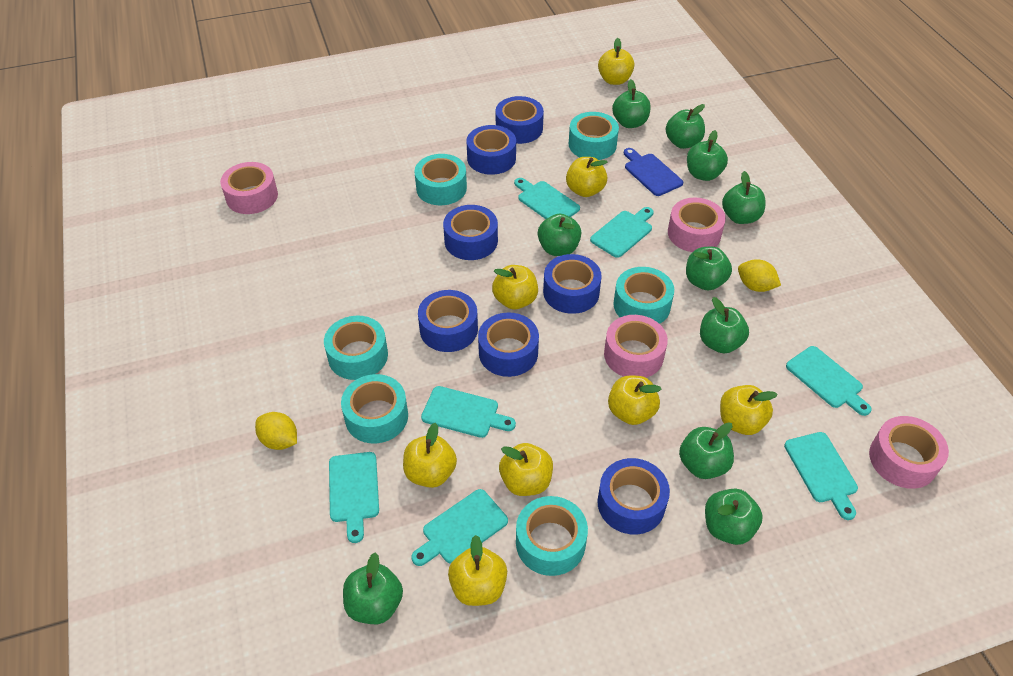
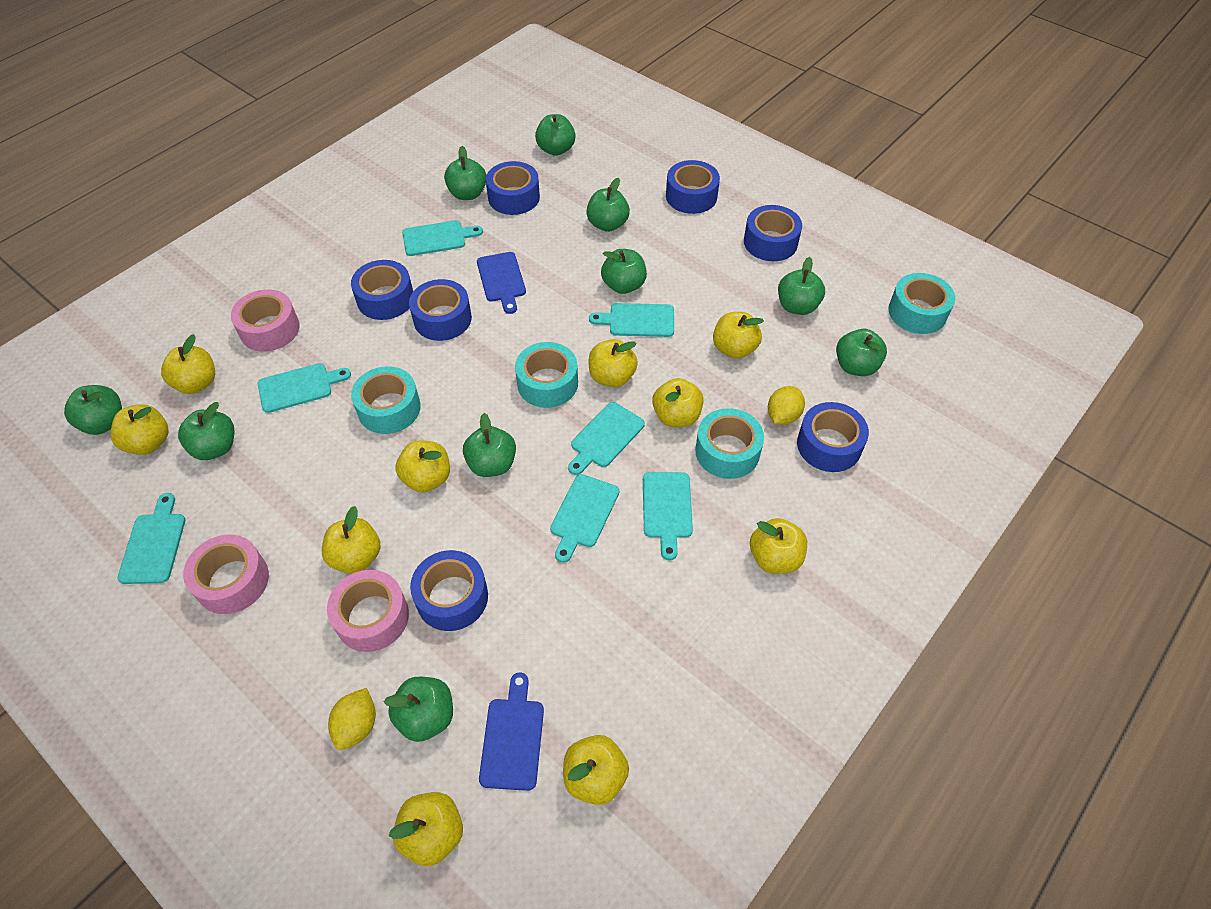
blue cutting board: [624,148,683,196] = 1 -> [477,252,526,314] [479,673,544,791] = 2
pink tape: [220,162,278,214] [604,315,668,378] [668,198,726,252] [869,416,949,489] = 4 -> [183,535,269,614] [231,289,299,352] [327,570,409,652] = 3
turquoise tape: [324,316,388,380] [341,374,408,443] [414,154,467,205] [516,496,588,576] [569,112,619,160] [614,267,674,324] = 6 -> [351,366,421,434] [515,342,578,408] [695,408,764,479] [888,273,955,334] = 4
yellow apple: [403,423,457,488] [448,535,507,606] [492,265,538,310] [499,443,553,496] [566,157,607,197] [598,38,634,85] [608,375,661,425] [720,385,778,435] = 8 -> [110,404,168,455] [161,334,215,394] [322,506,381,574] [389,792,463,866] [395,441,450,492] [563,735,629,805] [589,339,638,387] [652,378,704,427] [713,312,764,359] [750,518,807,574] = 10

